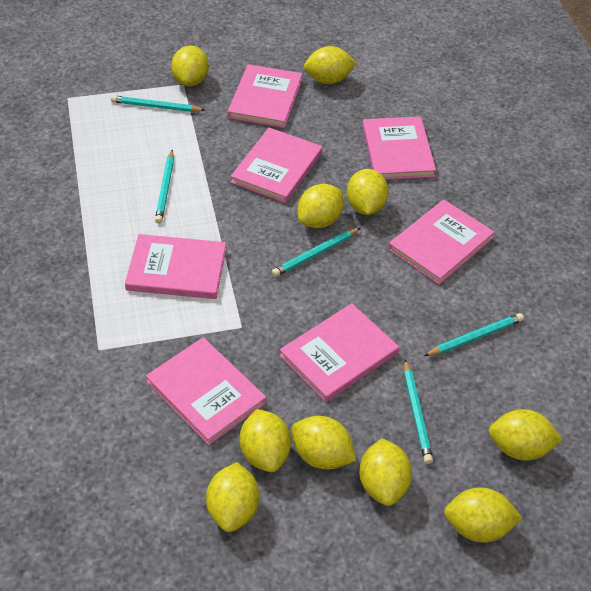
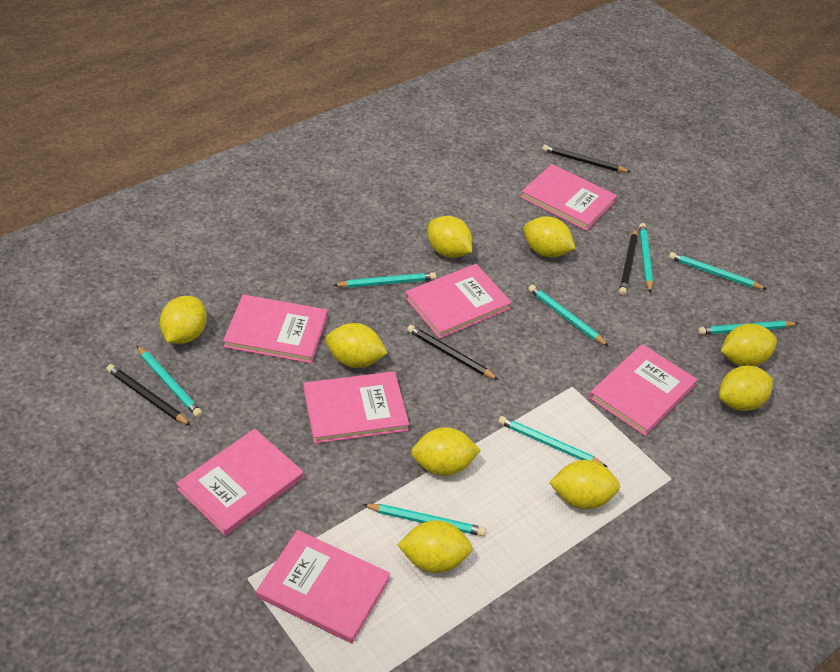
black pencil: none = 0 -> [106,364,191,426] [407,325,499,380] [542,145,630,172] [619,228,638,295] = 4
turquoise pencil: [111,95,205,112] [155,150,174,224] [272,228,360,277] [404,359,433,464] [424,313,524,356] = 5 -> [137,346,202,417] [333,272,436,288] [362,504,486,536] [498,416,607,467] [528,285,609,347] [639,223,653,293] [669,252,766,289] [698,321,798,335] = 8
yellow lemon: [171,46,209,86] [206,462,259,532] [240,409,291,472] [291,416,356,469] [298,184,344,228] [304,46,357,84] [347,169,389,215] [359,438,412,506] [444,487,522,543] [489,409,563,461] = 10 -> [160,296,207,344] [326,323,388,368] [397,520,472,573] [411,427,481,476] [428,216,472,258] [523,216,576,257] [549,460,620,509] [719,366,773,411] [721,324,777,366] = 9

